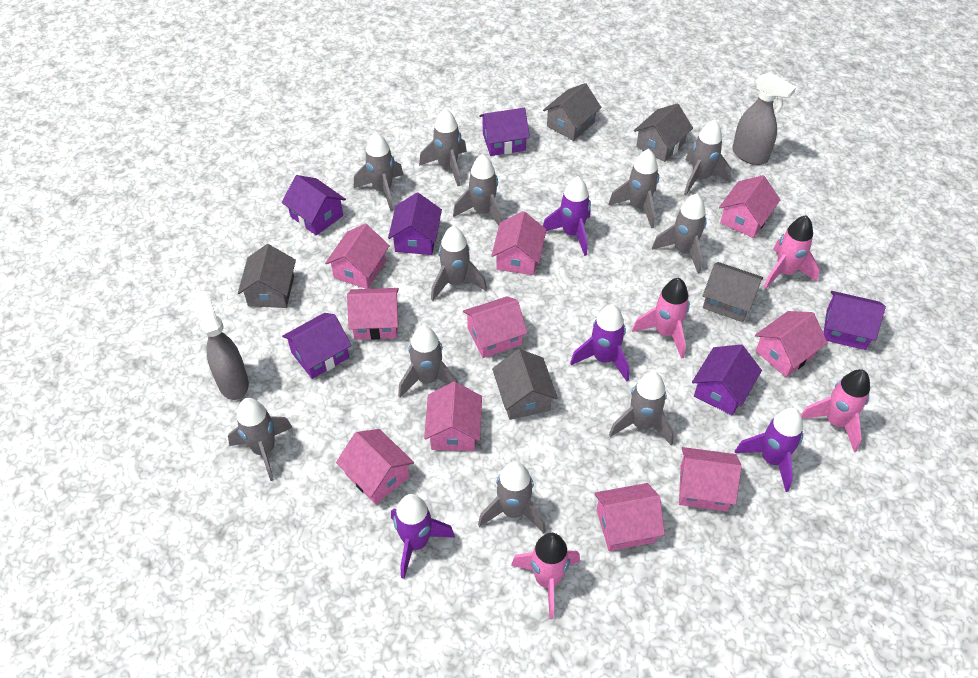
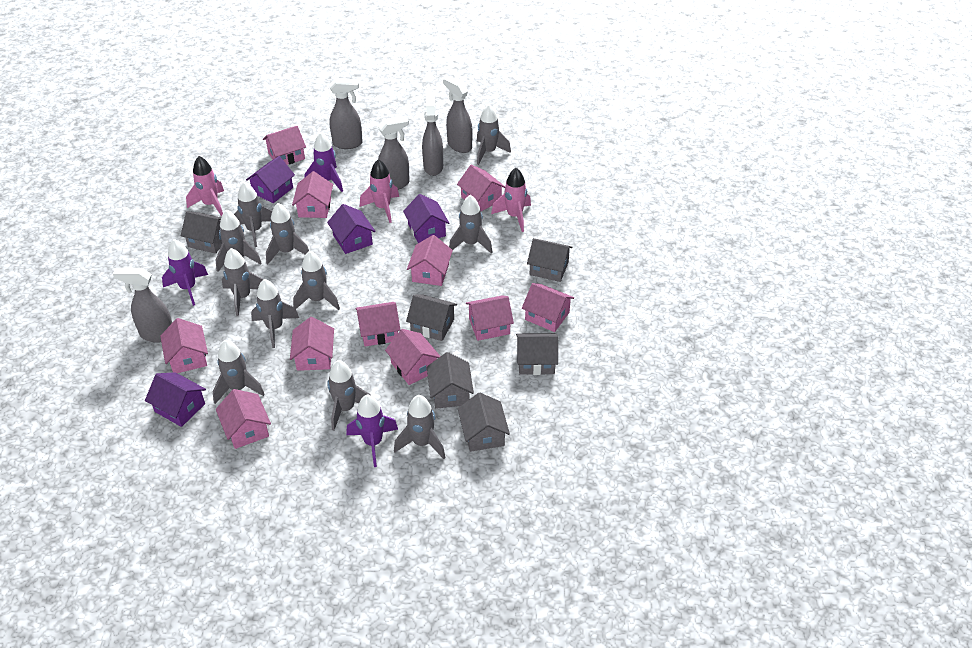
grey house: [238,244,296,308] [492,349,558,420] [543,83,602,141] [634,103,693,162] [703,262,763,322] = 5 -> [181,211,222,254] [406,294,457,341] [427,352,474,409] [458,393,510,452] [516,333,558,375] [527,238,573,282] = 6
grey spray bottle: [194,291,249,400] [732,72,796,165] = 2 -> [113,268,172,343] [329,78,363,149] [378,116,410,190] [422,95,443,176] [443,76,473,153] = 5
pink house: [325,224,390,289] [336,429,414,504] [347,288,399,340] [424,382,482,451] [463,296,527,358] [491,211,547,275] [594,483,665,551] [679,447,742,512] [719,175,780,238] [755,311,827,377] = 10 -> [160,318,208,373] [216,389,271,449] [263,126,306,165] [290,317,334,371] [292,171,333,218] [356,302,400,346] [385,329,441,385] [407,235,453,286] [457,165,505,211] [466,295,514,341] [522,283,574,332] = 11
pink rocket: [511,533,580,619] [632,278,690,359] [763,215,820,289] [801,369,870,452] = 4 -> [186,156,224,217] [360,159,399,223] [491,168,531,232] = 3
purple house: [282,175,346,235] [282,313,352,379] [388,193,442,255] [479,108,530,156] [692,345,762,415] [823,291,886,350] = 6 -> [145,372,206,427] [246,156,295,203] [327,204,376,254] [403,194,450,243] = 4
purple rocket: [391,494,455,579] [543,176,591,256] [570,304,629,382] [735,408,803,492] = 4 -> [162,239,208,306] [305,132,343,192] [346,395,398,467] = 3

